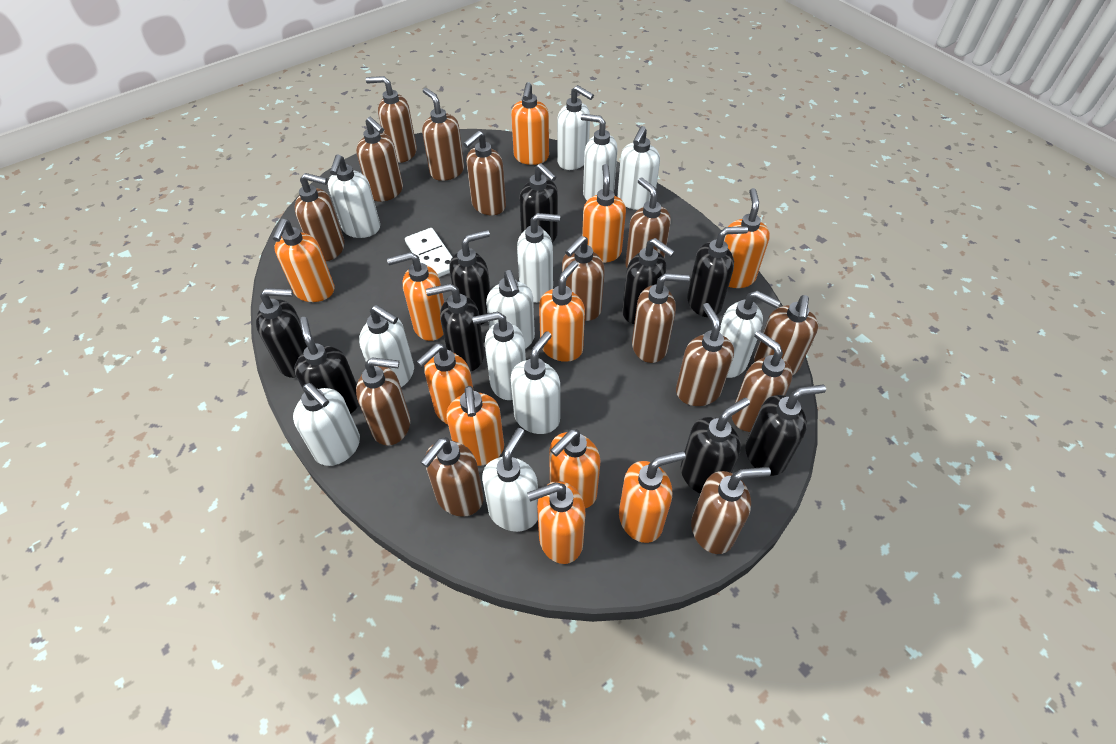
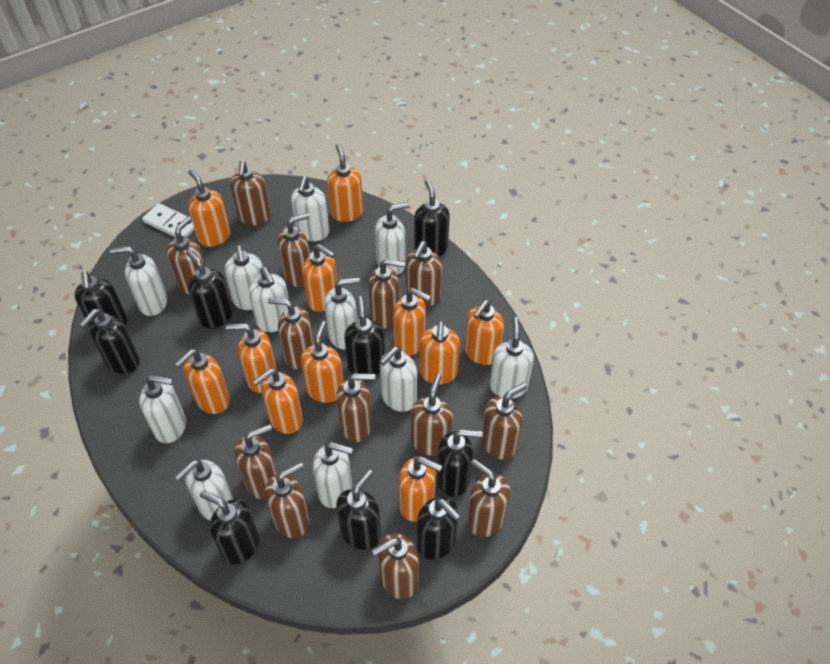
brown soap dispenser: [294,173,344,261] [356,117,403,202] [356,357,410,446] [366,76,417,163] [420,437,483,517] [422,88,464,181] [463,131,506,215] [562,236,605,321] [625,178,671,268] [632,273,690,363] [676,303,734,406] [691,467,771,554] [732,331,792,432] [754,295,818,375] = 14 -> [166,216,207,295] [230,160,271,226] [235,424,278,499] [265,462,310,538] [268,298,314,369] [278,213,310,287] [336,373,375,442] [369,259,405,328] [372,533,419,599] [406,241,442,306] [411,374,453,456] [467,459,510,537] [481,383,527,460] = 13
white soap dispenser: [293,383,360,466] [328,154,380,238] [359,305,414,387] [472,312,526,400] [482,428,538,532] [486,270,535,349] [511,331,560,434] [517,213,560,303] [557,85,594,170] [581,114,618,201] [617,126,660,210] [720,291,781,378] = 12 -> [110,246,167,316] [139,375,186,443] [174,459,234,520] [225,245,263,310] [249,267,289,332] [291,176,329,241] [313,442,353,508] [324,277,360,350] [375,202,410,275] [379,347,417,412] [489,317,534,399] = 11

